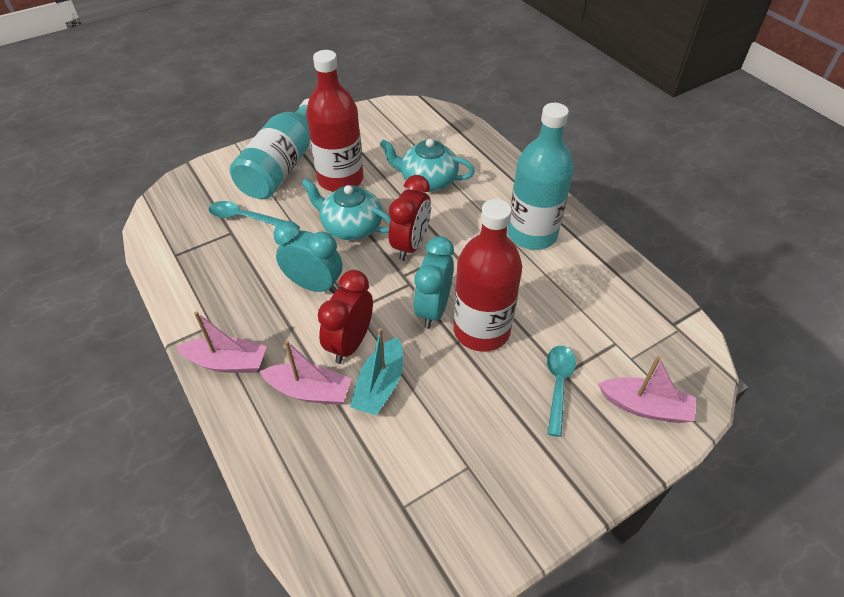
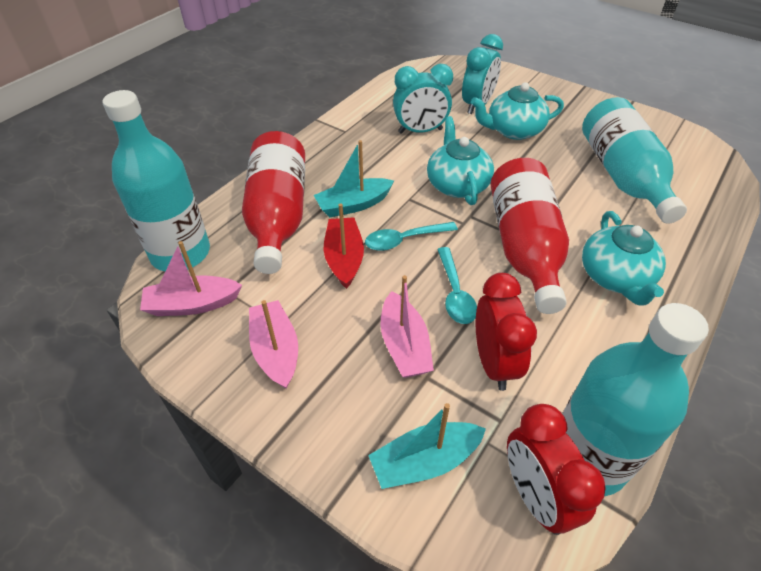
red boat: none = 0 -> [324,203,364,289] = 1
turquoise boat: [350,328,403,415] = 1 -> [314,140,394,218] [368,403,486,489] = 2
turquoise bottle: [230,99,310,199] [508,103,573,250] = 2 -> [102,90,210,271] [562,303,709,496] [582,97,687,224] = 3
turquoise teapot: [301,178,391,240] [379,139,475,191] = 2 -> [427,116,494,205] [471,83,564,140] [582,211,666,306] = 3

